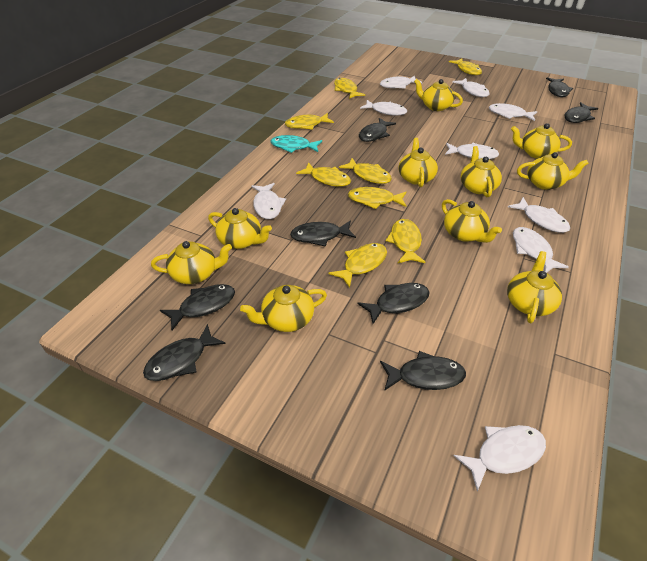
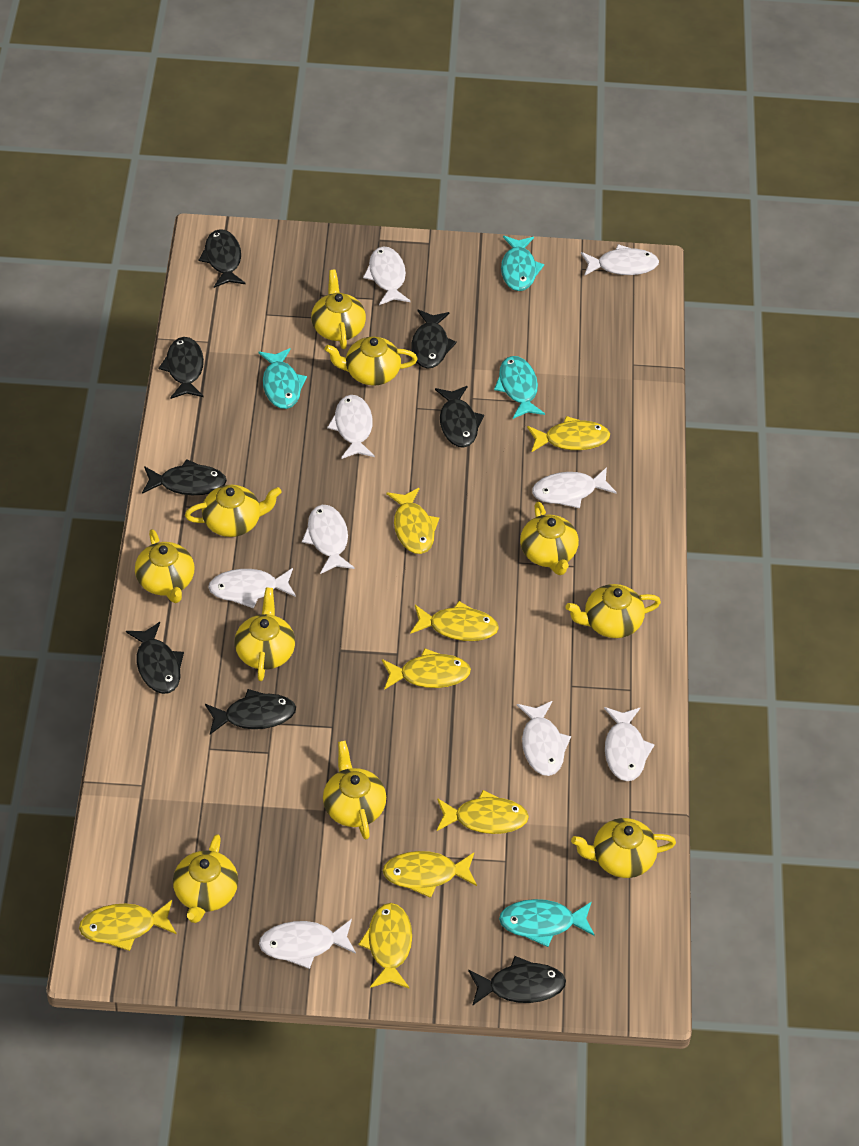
turquoise fish: [270,135,322,153] = 1 -> [258,348,307,409] [494,356,545,419] [499,899,595,947] [501,236,544,291] = 4

